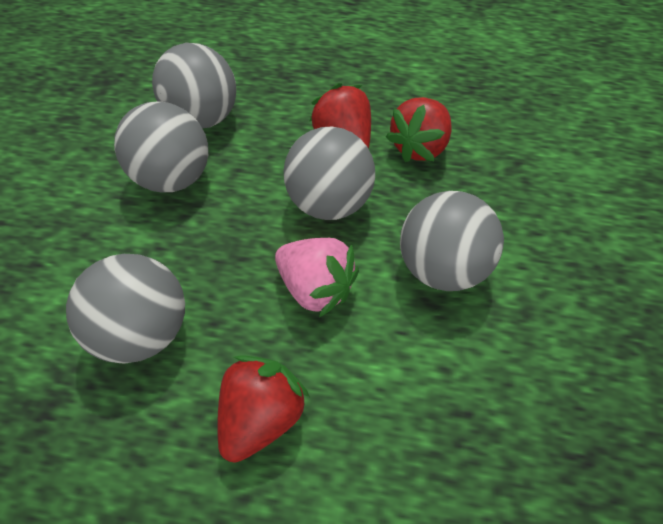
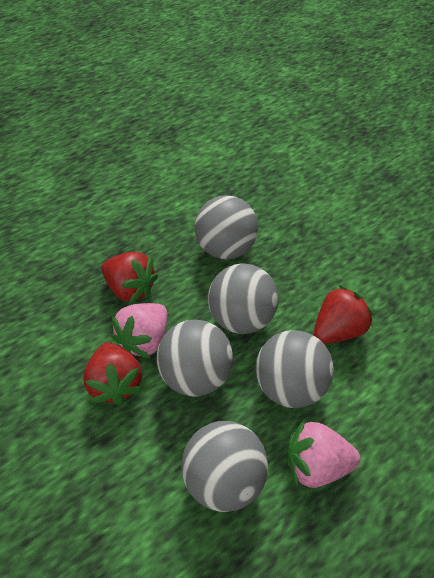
pink strawberry: [275,238,359,317] = 1 -> [111,303,167,358] [287,419,361,488] = 2

